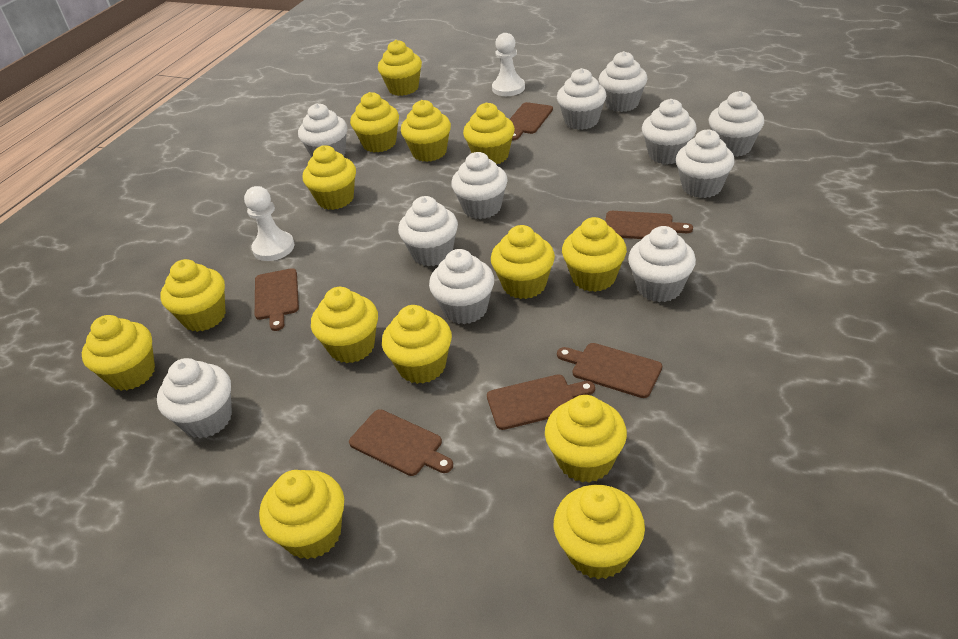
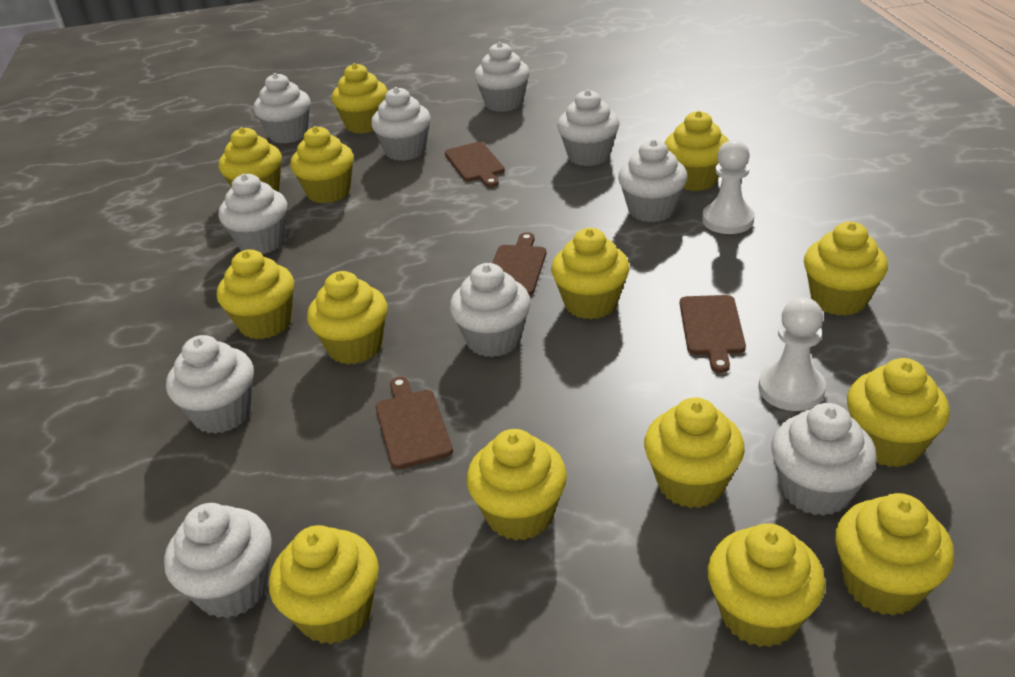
brown cutting board: [255,268,299,331] [349,409,453,476] [487,374,595,430] [510,102,553,140] [557,343,662,398] [605,211,693,239] = 6 -> [376,377,453,469] [445,142,505,187] [492,232,546,296] [680,295,746,373] = 4
white cupcake: [157,358,232,438] [298,103,347,157] [398,196,458,266] [429,249,494,324] [451,152,508,219] [557,68,607,130] [598,51,648,112] [628,226,696,302] [642,99,697,164] [676,129,735,198] [708,91,764,157] = 11 -> [164,503,272,618] [166,335,254,434] [219,174,287,254] [254,73,311,143] [371,87,431,161] [450,263,531,357] [474,42,530,112] [557,90,620,166] [618,139,687,222] [772,403,877,516] = 10

